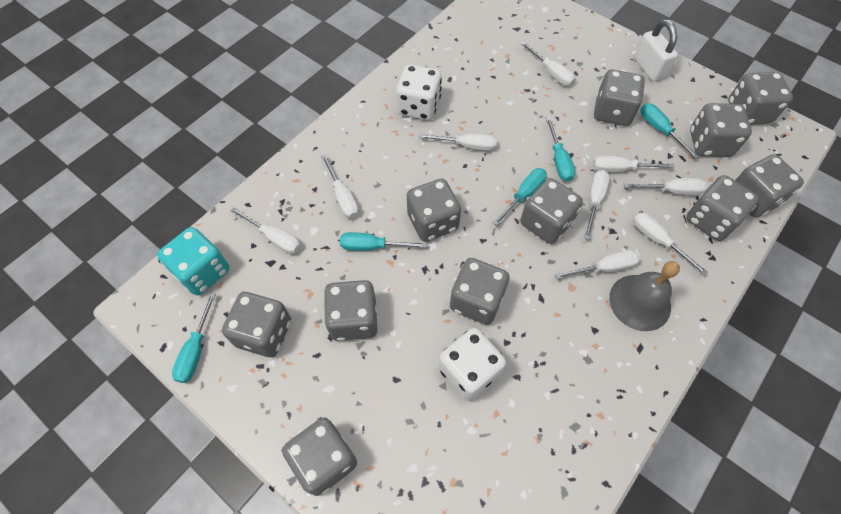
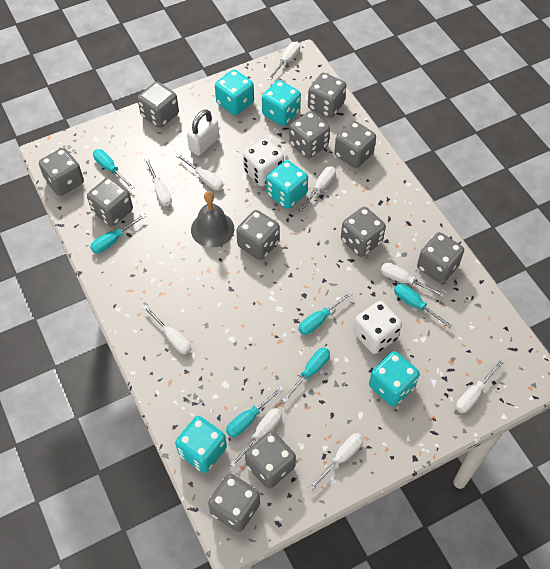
turquoise dice: [157,227,229,296] = 1 -> [175,416,227,473] [215,70,254,115] [262,80,301,126] [266,160,308,209] [369,351,420,406] = 5
turquoise screwdriver: [172,293,216,383] [340,232,427,251] [493,168,547,226] [546,117,575,182] [641,103,699,159] = 5 -> [90,214,146,253] [93,149,134,189] [226,386,284,437] [282,348,330,402] [298,291,353,335] [394,283,452,328] = 6

